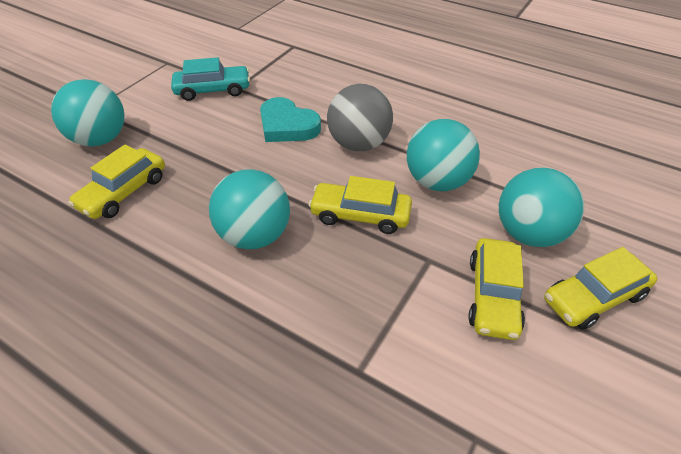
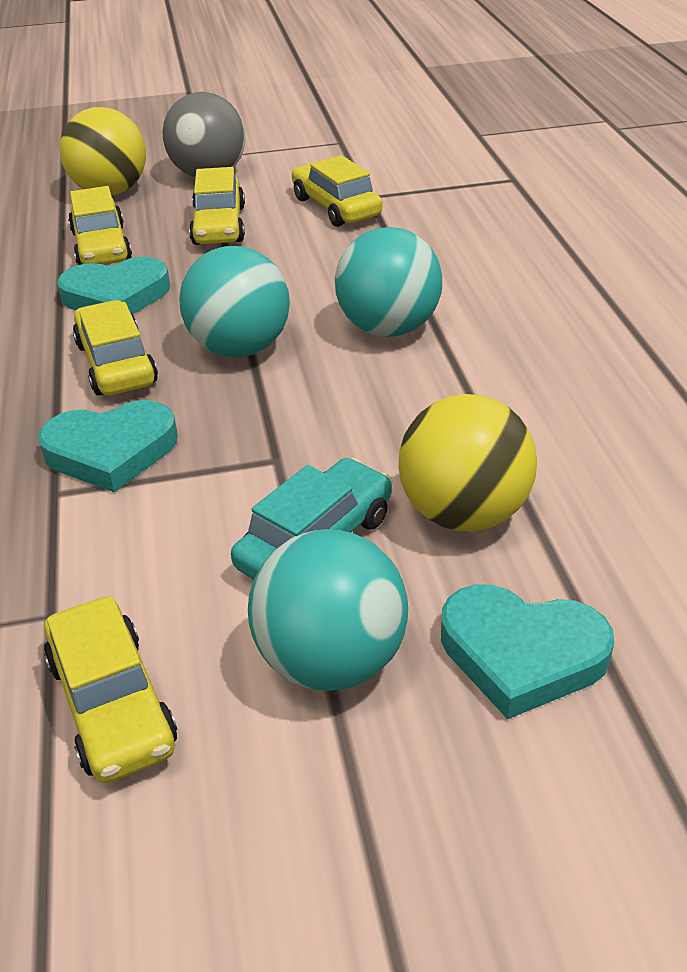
turquoise ball: [51,79,125,146] [209,169,290,249] [407,119,480,191] [499,167,584,247] = 4 -> [179,246,290,357] [248,529,408,691] [335,227,442,337] = 3
turquoise heart: [260,97,321,142] = 1 -> [38,400,178,492] [57,257,170,314] [441,584,614,719] = 3
yellow ball: none = 0 -> [60,107,146,195] [398,394,537,532] = 2
yellow car: [68,144,165,219] [308,176,412,234] [468,238,525,340] [544,247,657,330] = 4 -> [44,596,177,783] [68,186,132,265] [73,300,158,396] [189,167,245,245] [292,155,383,227] = 5

